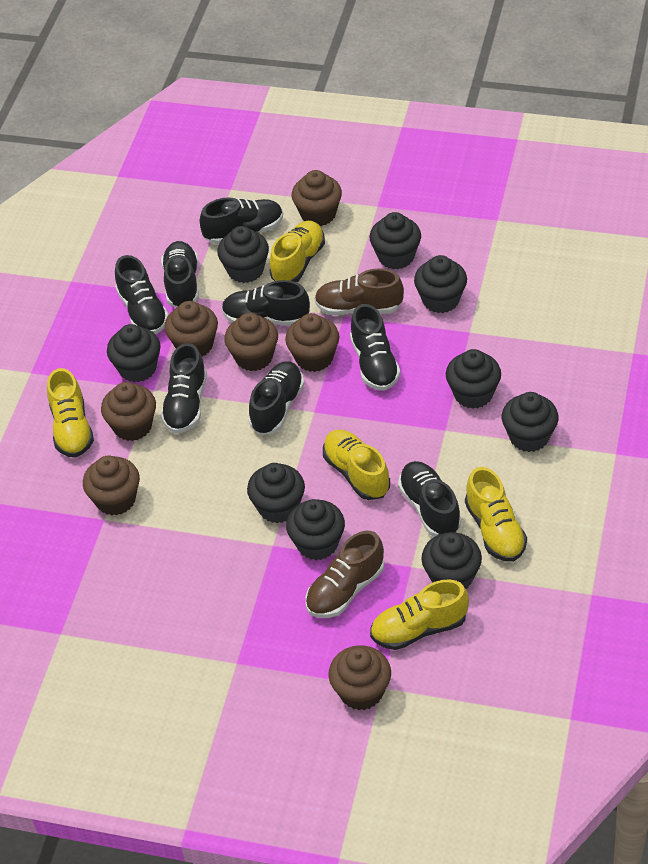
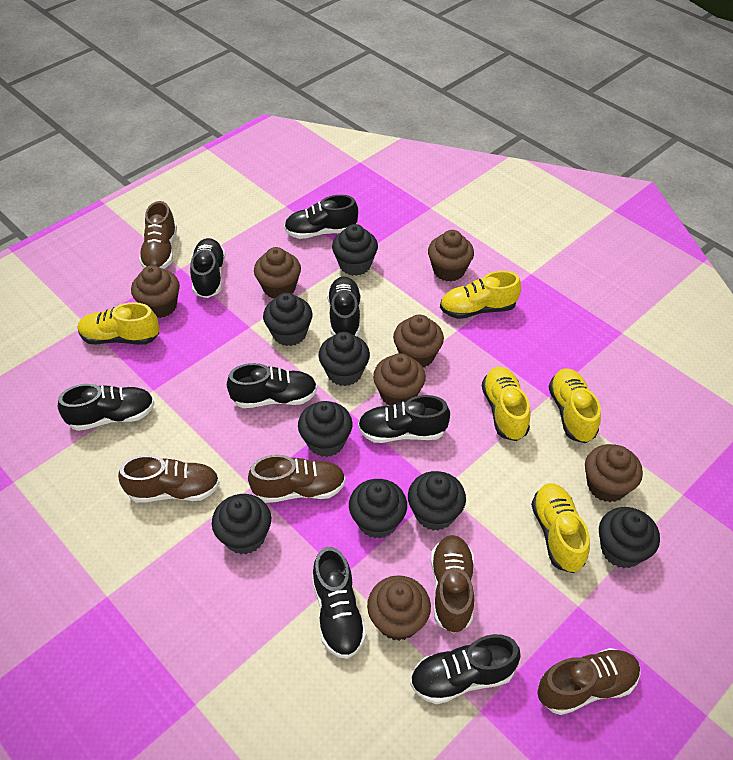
black cupcake: [107,324,160,382] [217,226,269,283] [247,463,305,523] [286,499,345,560] [370,212,421,269] [414,255,467,313] [421,532,482,589] [446,349,501,409] [502,392,559,452] = 9 -> [212,494,271,554] [263,293,312,346] [298,401,353,457] [318,332,370,386] [332,224,378,276] [349,479,407,539] [408,471,466,531] [599,507,660,568] = 8
brown shoe: [306,531,384,618] [314,268,404,315] = 2 -> [118,455,220,503] [139,201,177,269] [248,455,346,503] [431,535,474,633] [537,648,641,715] = 5

